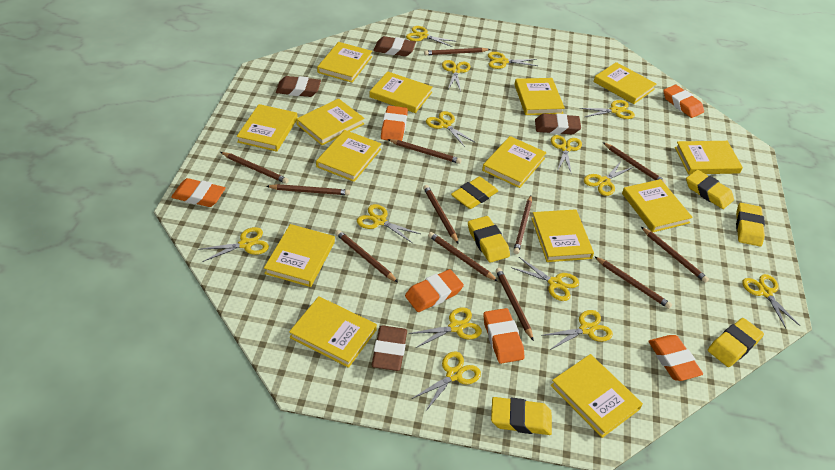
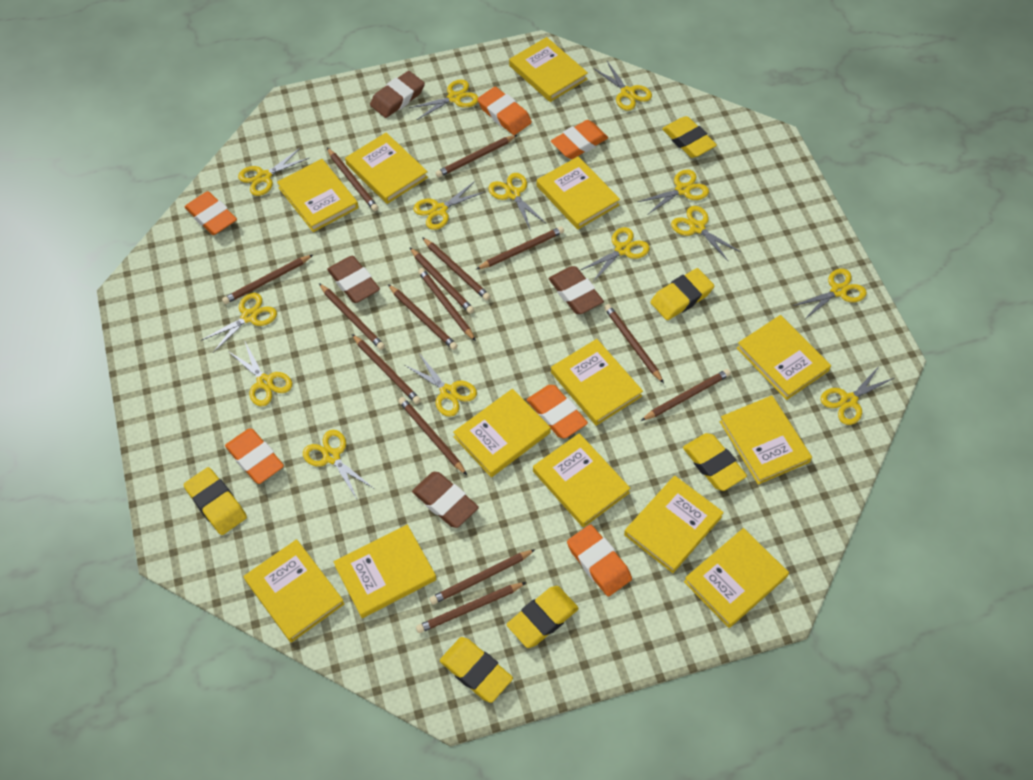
brown pencil: [221,152,289,184] [266,184,350,195] [335,230,398,282] [387,139,461,164] [423,185,459,244] [424,48,490,55] [428,232,498,281] [496,268,534,341] [513,196,532,254] [594,256,672,309] [603,142,666,183] [641,227,709,283] = 12 -> [222,254,314,304] [319,283,385,350] [327,148,379,211] [352,334,421,404] [388,284,458,350] [398,397,467,475] [409,247,474,314] [416,582,527,633] [418,268,476,341] [422,237,491,300] [429,549,536,605] [436,135,517,178] [477,226,564,269] [604,304,664,383] [641,369,731,421] = 15
yellow book: [237,104,298,152] [264,224,335,287] [289,296,377,368] [296,99,364,145] [316,130,381,182] [317,42,372,83] [369,72,433,113] [482,136,547,188] [514,78,565,115] [531,209,594,262] [551,354,643,438] [593,62,656,104] [622,179,693,232] [675,141,743,175] = 14 -> [244,539,345,643] [277,159,358,232] [334,525,436,618] [345,133,428,204] [453,389,551,477] [509,37,588,102] [533,433,631,528] [537,156,620,230] [551,339,643,426] [624,476,724,573] [684,528,789,628] [719,395,812,485] [737,315,831,400] = 13

